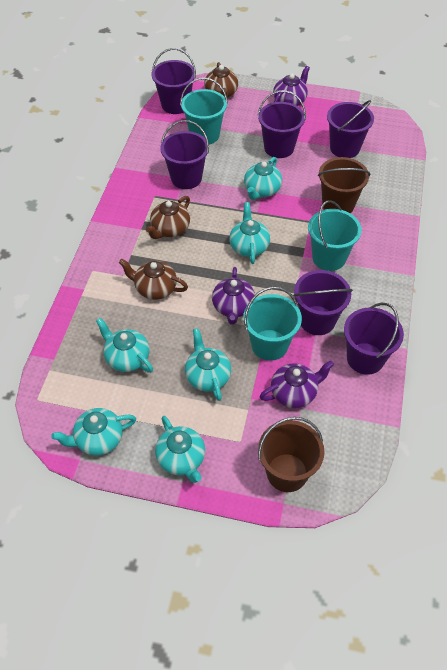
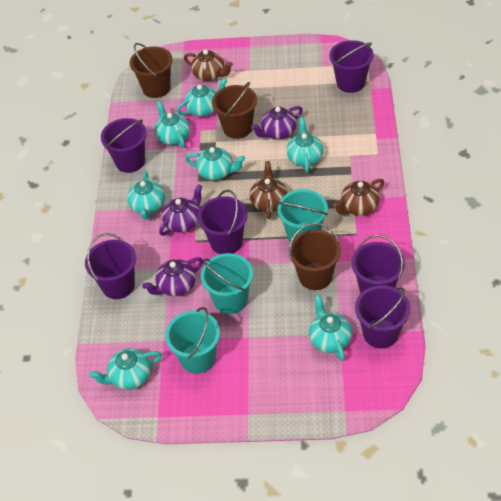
brown bucket: [258,417,324,492] [318,157,370,213] = 2 -> [130,43,173,98] [212,82,257,139] [289,223,341,290] = 3
turquoise teapot: [51,408,136,456] [96,318,153,373] [155,416,205,483] [185,328,231,401] [229,202,270,264] [244,157,282,200] = 6 -> [89,348,162,390] [127,172,165,220] [155,101,190,148] [177,78,227,117] [185,147,245,180] [286,118,323,172] [309,295,352,361] = 7

